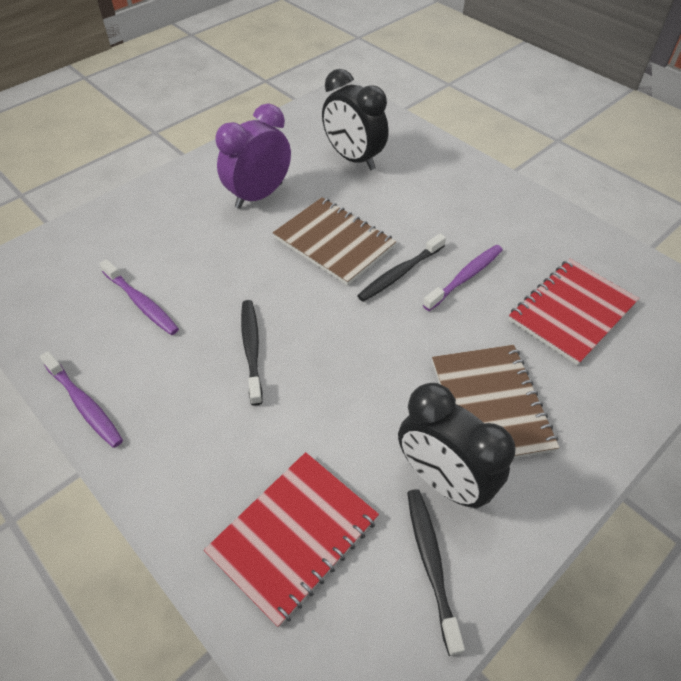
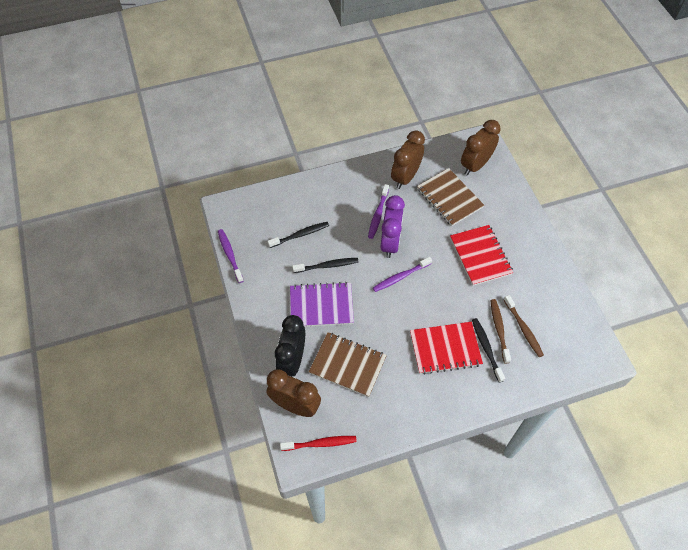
black clock: [322,69,389,170] [398,383,516,509] = 2 -> [275,315,305,377] = 1
brown clock: none = 0 -> [267,369,321,417] [391,130,425,189] [461,120,501,175] = 3
brown toothbrush: none = 0 -> [490,299,511,363] [504,295,544,357] = 2
purple notebook: none = 0 -> [290,282,354,327] = 1
red toothbrush: none = 0 -> [280,436,357,451] = 1

